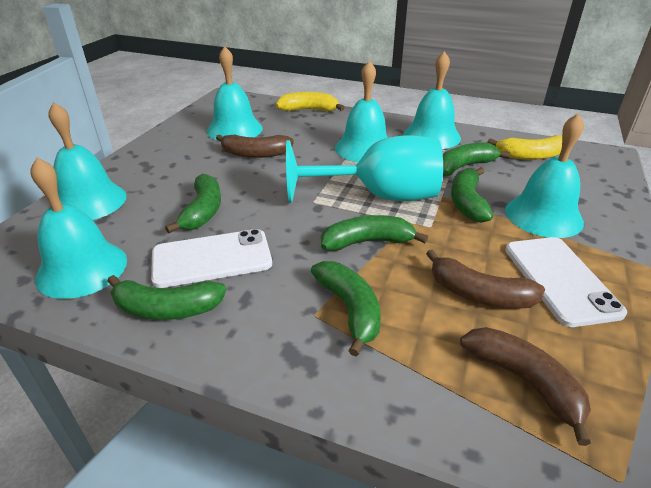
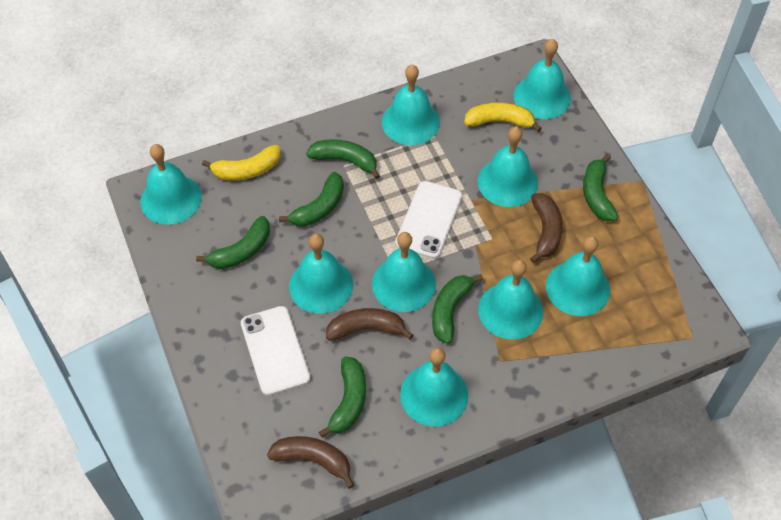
turquoise bell: [30,158,127,299] [49,102,127,220] [207,46,263,140] [335,60,388,162] [403,51,461,149] [505,113,584,238] = 6 -> [140,144,202,224] [289,233,353,314] [372,232,436,312] [382,65,440,145] [400,347,468,427] [478,127,538,207] [478,259,543,339] [513,39,571,119] [546,236,610,316] = 9
turquoise goblet: [286,135,443,203] = 1 -> none = 0

